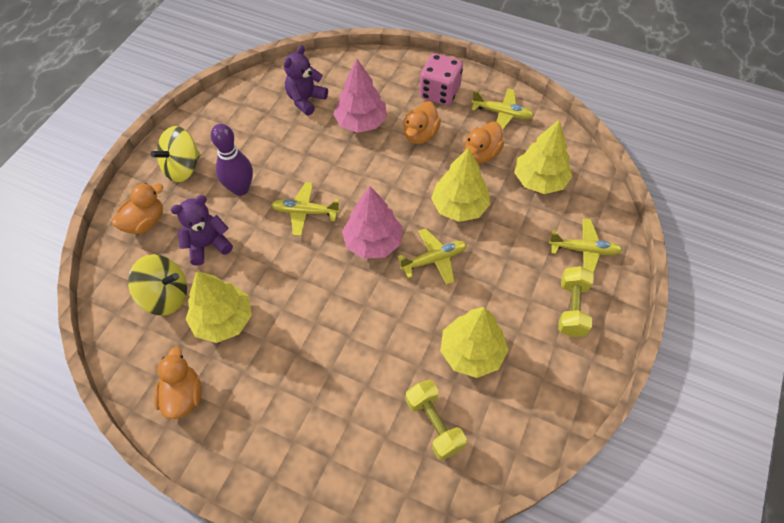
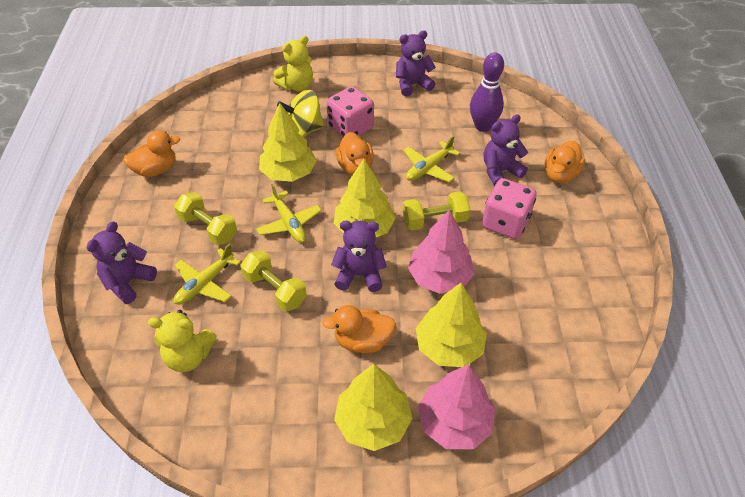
pink dice: [420,53,463,106] = 1 -> [327,86,374,137] [482,178,537,239] = 2
purple teddy bear: [171,195,233,266] [284,45,328,115] = 2 -> [87,221,157,304] [331,221,387,292] [396,30,436,96] [484,114,528,187] = 4
yellow dumbbell: [406,380,467,460] [558,266,594,337] = 2 -> [174,192,237,245] [241,250,307,312] [403,191,470,231] = 3
yellow plane: [271,182,340,236] [397,228,467,285] [471,88,534,130] [549,219,622,274] = 4 -> [174,243,241,305] [256,184,322,243] [403,136,460,182] = 3
yellow spinning top: [128,254,187,315] [151,126,201,182] = 2 -> [277,90,324,137] = 1
yellow teddy bear: none = 0 -> [148,310,217,372] [273,36,313,91] = 2

